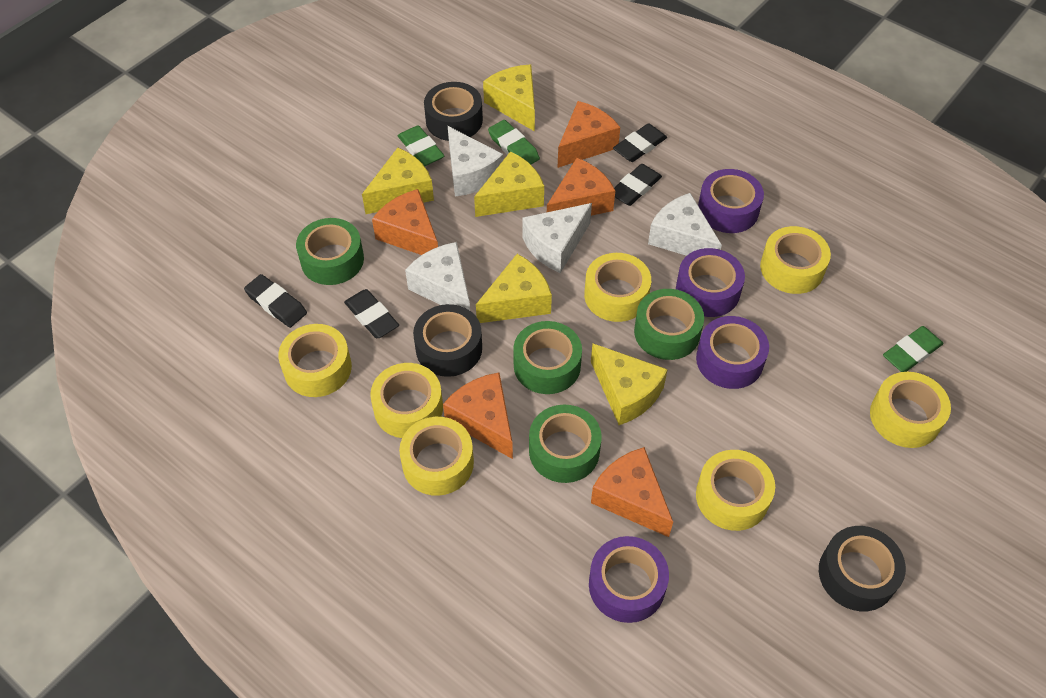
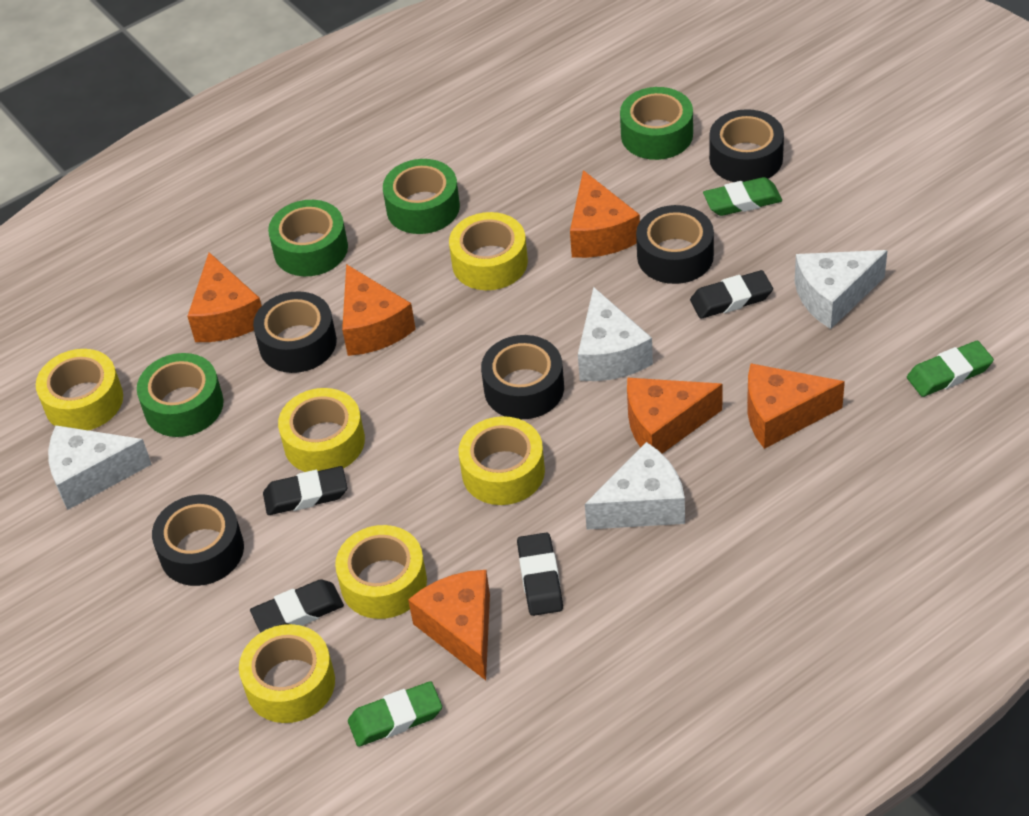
black tape: [413,304,482,377] [424,82,483,141] [819,526,906,611] = 3 -> [152,495,244,586] [253,291,337,373] [481,335,564,419] [636,205,714,284] [709,109,784,182] = 5
orange cheese: [372,189,438,255] [443,372,513,459] [547,158,615,216] [558,101,620,168] [591,447,673,537] = 5 -> [187,252,262,342] [342,264,416,356] [408,570,490,680] [570,170,640,258] [627,378,723,454] [747,364,845,449] = 6
purple tape: [589,536,669,623] [676,248,745,317] [696,316,769,389] [698,169,764,233] = 4 -> none = 0
yellow cheese: [362,148,434,214] [474,151,544,217] [476,254,552,323] [483,64,535,131] [591,343,668,425] = 5 -> none = 0
yellow tape: [278,324,352,397] [370,363,443,438] [399,417,474,496] [584,253,651,322] [696,450,775,531] [760,226,831,294] [870,372,951,448] = 7 -> [36,349,123,430] [239,624,335,723] [278,388,365,472] [335,525,427,619] [449,212,528,290] [459,416,545,505] = 6

